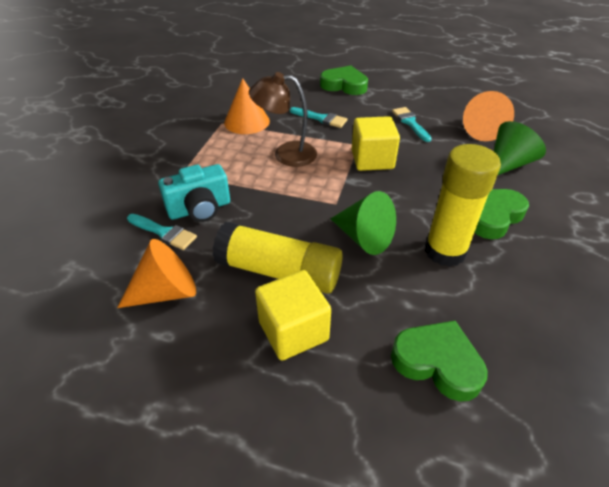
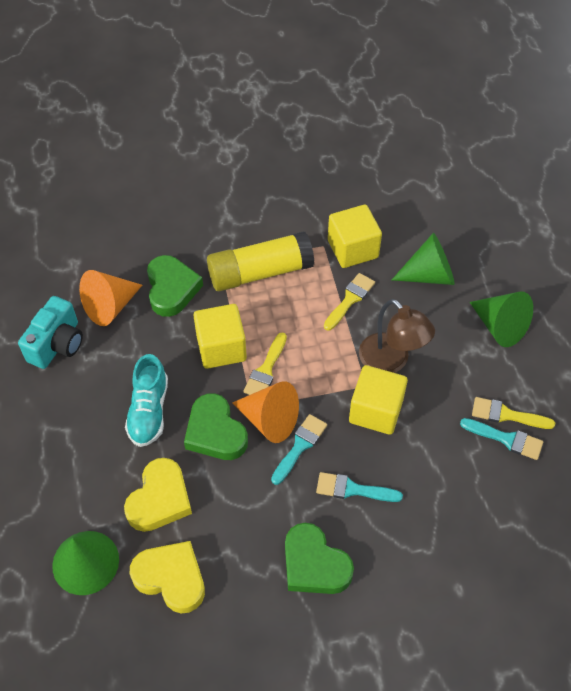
green cone: [331,191,396,255] [494,121,546,175] = 2 -> [52,531,119,595] [392,233,455,285] [470,291,533,347] = 3
orange cone: [117,239,196,308] [224,78,270,134] [463,91,514,141] = 3 -> [79,270,142,326] [232,381,299,443] = 2
turquoise shoe: none = 0 -> [125,354,168,447] = 1
yellow brush: none = 0 -> [244,332,287,395] [324,273,375,331] [472,397,555,429] = 3
yellow cube: [255,270,331,360] [352,116,400,171] = 2 -> [193,304,247,369] [328,205,382,268] [349,365,408,435] = 3
yellow glue stick: [213,222,343,294] [425,144,501,267] = 2 -> [207,231,314,292] = 1
yellow heart: none = 0 -> [124,458,192,532] [130,541,205,613] = 2

